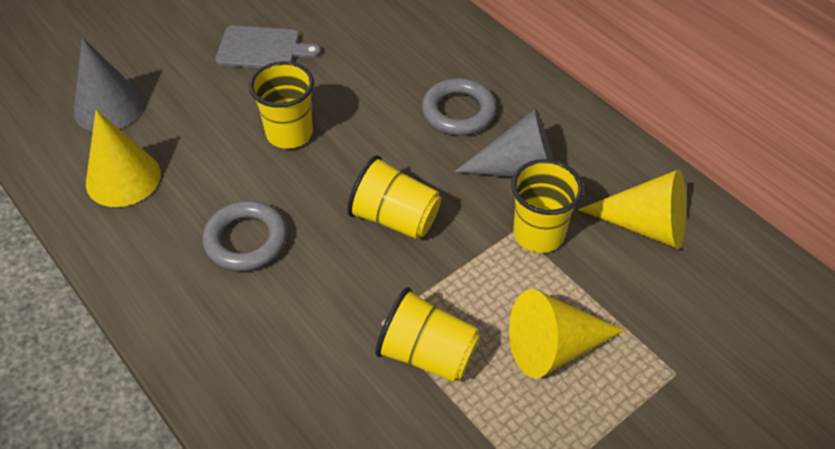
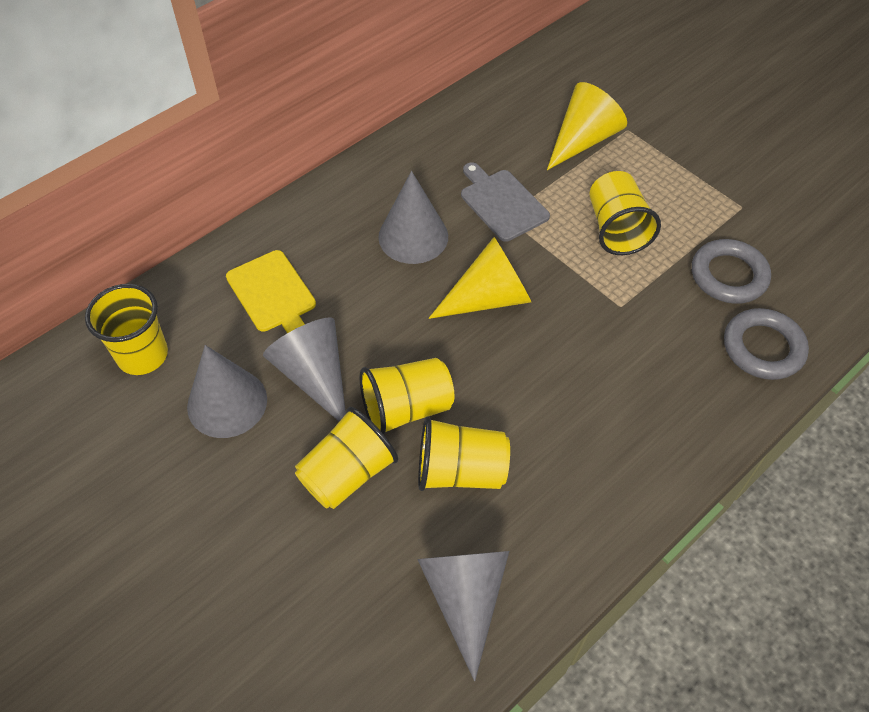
grey cone: [74,37,144,131] [454,108,553,177] = 2 -> [187,345,267,438] [263,318,346,421] [378,171,448,264] [417,551,509,681] = 4
yellow cone: [86,110,161,207] [509,289,625,379] [578,169,686,249] = 3 -> [429,237,531,319] [547,82,627,170] = 2
yellow cup: [249,61,314,149] [347,155,441,239] [375,287,480,382] [511,159,583,253] = 4 -> [85,284,168,375] [295,407,398,509] [359,358,455,434] [418,416,510,491] [589,171,661,255] = 5
yellow cutting board: none = 0 -> [226,250,316,333] = 1

